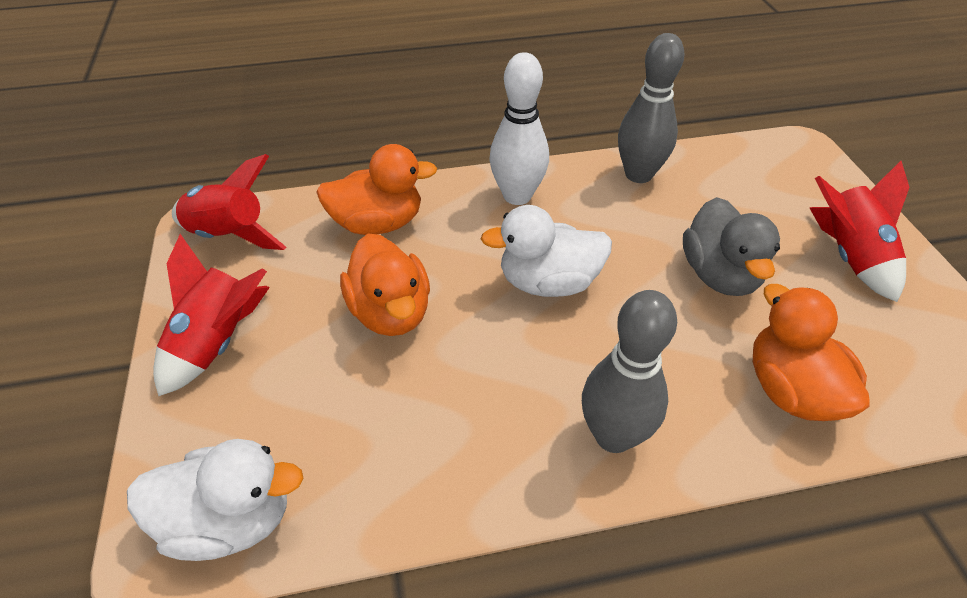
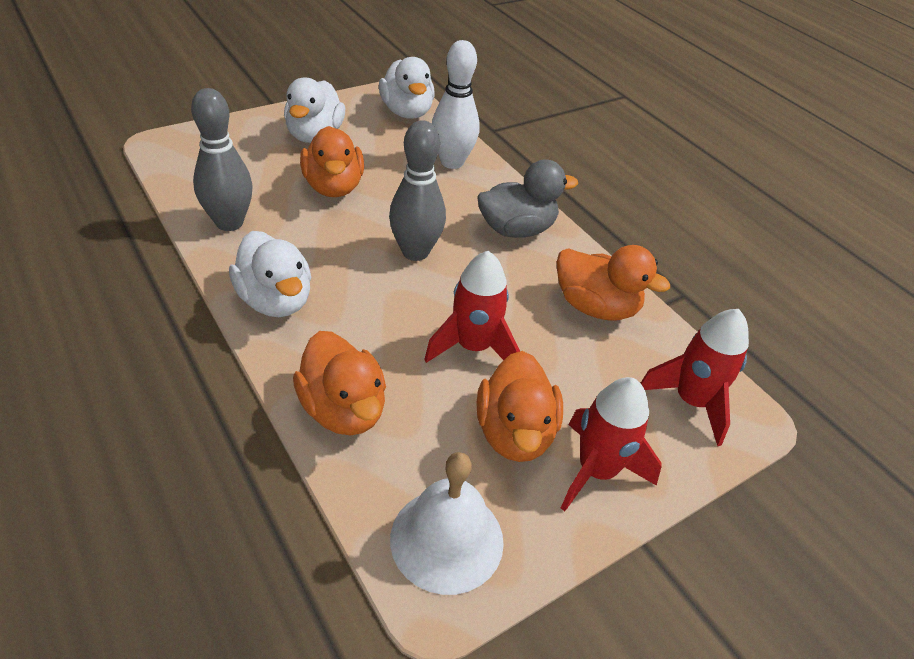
orange duck: [316,144,437,235] [340,234,430,336] [753,284,870,421] = 3 -> [293,331,386,435] [300,126,364,197] [477,351,563,462] [557,245,670,320] = 4
white bell: none = 0 -> [390,452,504,595] = 1
white duck: [127,439,304,561] [481,205,612,297] = 2 -> [229,231,311,317] [284,77,345,143] [379,57,435,119] = 3

